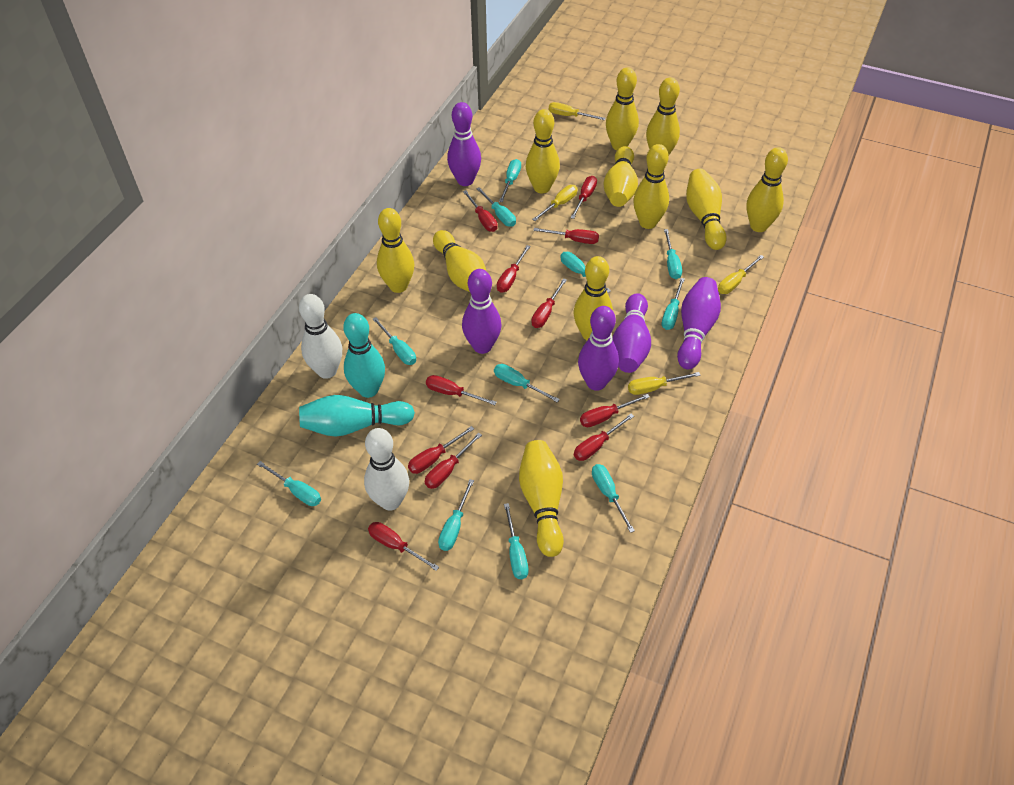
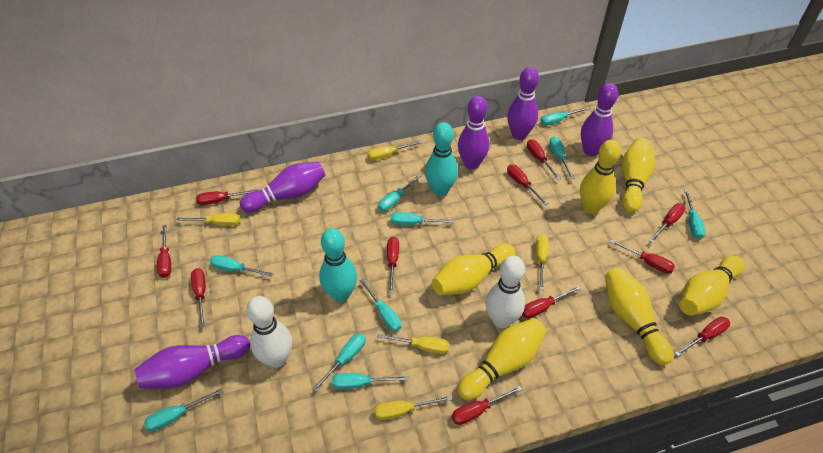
turquoise screwdriver: [257,461,321,506] [373,317,416,365] [438,479,474,551] [476,187,516,227] [494,364,560,402] [499,159,521,202] [504,503,528,579] [560,252,611,293] [592,464,635,533] [662,278,685,330] [664,229,682,279] = 11 -> [144,388,223,431] [210,255,274,277] [312,333,366,392] [332,373,408,389] [360,279,402,332] [378,174,422,211] [391,212,454,225] [541,107,589,126] [549,137,574,179] [684,189,706,239] = 10
yellow bowling pin: [377,208,414,293] [433,230,486,292] [519,440,564,557] [526,109,560,193] [574,256,613,340] [603,146,638,207] [606,67,639,150] [633,144,669,229] [646,77,680,155] [686,169,727,250] [746,147,788,232] = 11 -> [432,243,516,295] [457,318,546,401] [580,140,621,214] [605,267,673,365] [622,138,656,213] [679,256,744,316] = 6
yellow screwdriver: [532,185,578,221] [549,102,606,120] [628,372,701,395] [718,255,764,294] = 4 -> [176,213,240,226] [367,141,422,160] [374,396,452,420] [377,334,449,354] [536,235,549,290] = 5

